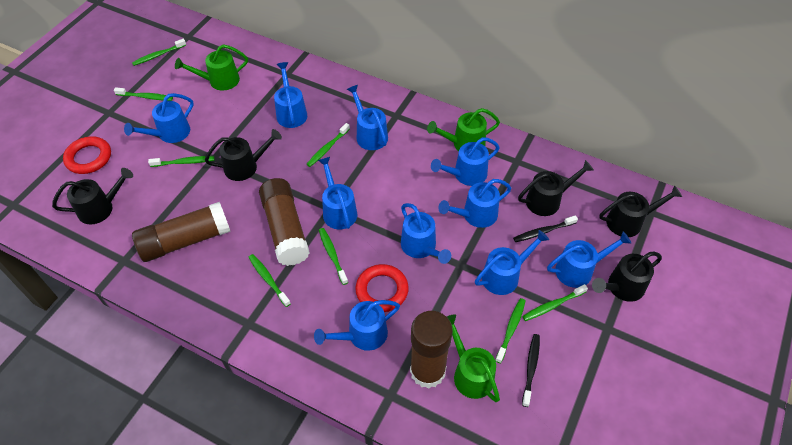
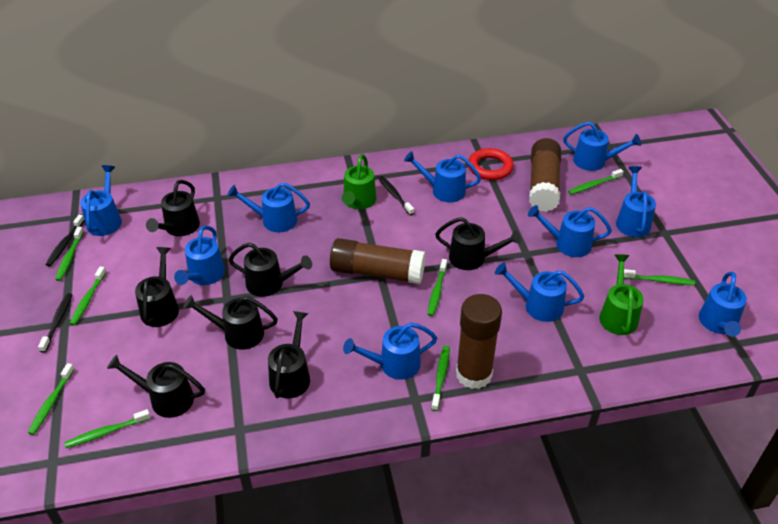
black toothbrush: [513,215,578,242] [522,334,540,407] = 2 -> [38,293,72,353] [46,215,85,267] [378,176,414,215] = 3
black watering can: [52,168,133,224] [205,129,282,181] [518,160,594,216] [592,251,662,302] [599,185,682,237] = 5 -> [107,355,205,418] [135,247,179,327] [146,180,200,236] [183,295,278,350] [229,243,312,297] [268,311,310,398] [435,217,521,270] = 7
green watering can: [175,44,248,90] [427,108,500,151] [447,314,500,402] = 3 -> [342,154,376,209] [599,254,644,335] = 2
red ring: [63,136,111,174] [355,264,409,312] = 2 -> [468,148,514,180] = 1

